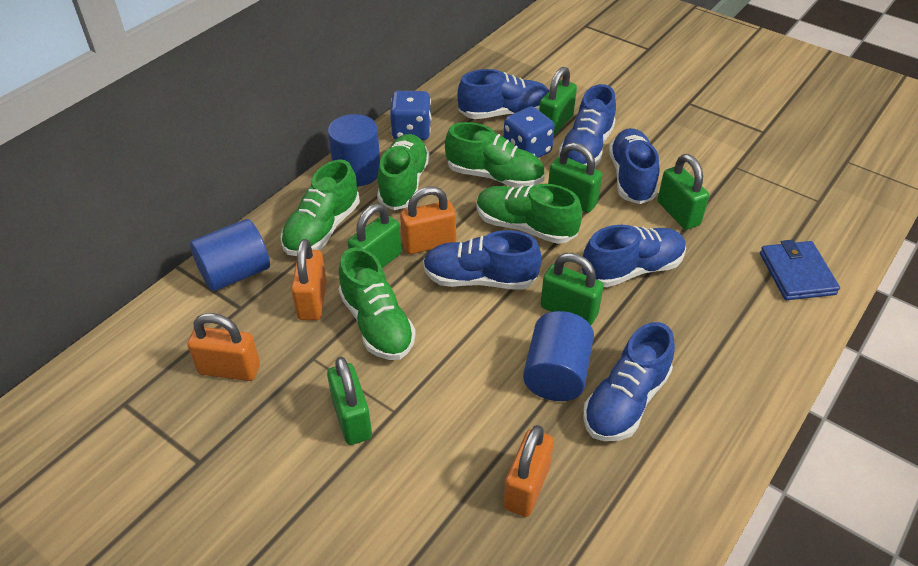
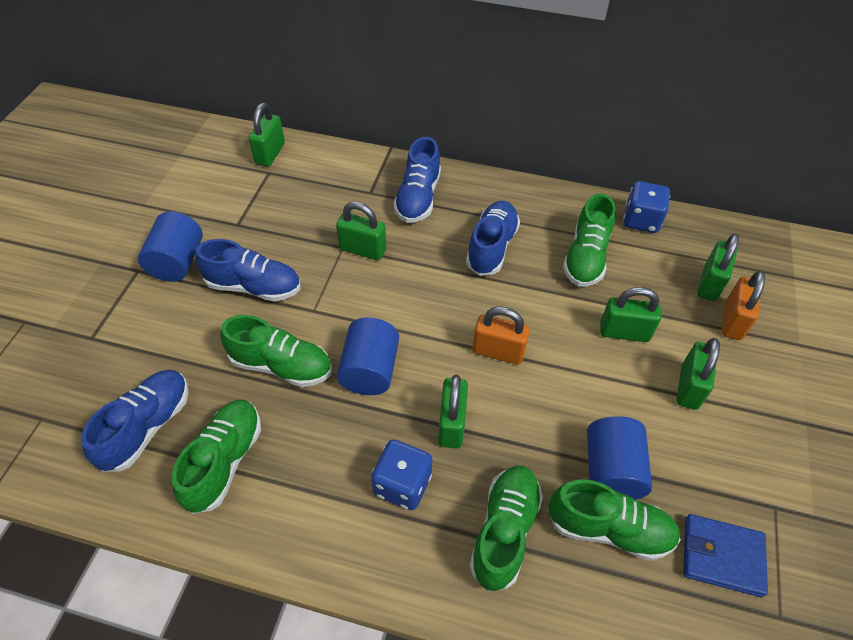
blue shoe: [423,230,542,290] [457,69,549,119] [559,84,616,166] [582,225,686,287] [583,322,675,441] [609,128,659,204] = 6 -> [81,370,189,472] [195,239,301,302] [393,137,441,223] [466,201,520,276] = 4
orange padlock: [187,313,260,381] [291,239,327,320] [400,186,456,254] [503,425,554,517] = 4 -> [472,306,530,365] [722,271,765,340] = 2

